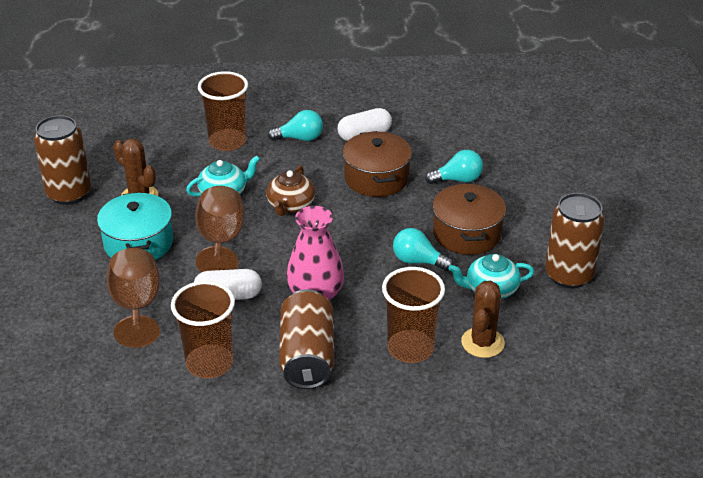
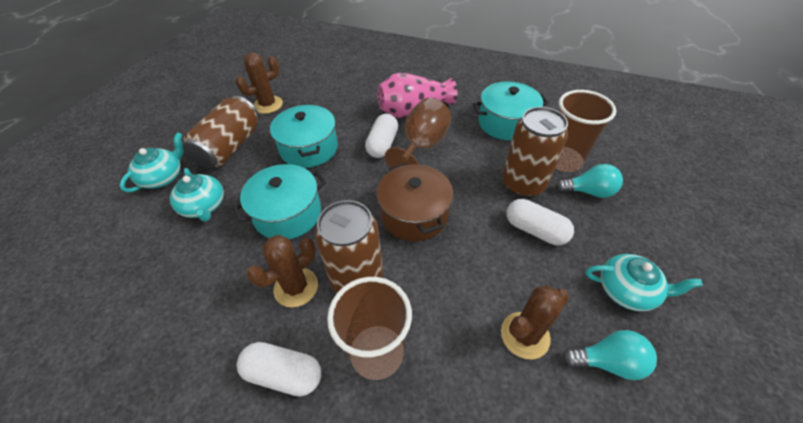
brown cactus: [113,138,158,196] [461,281,505,358] = 2 -> [236,52,283,114] [247,235,318,307] [501,285,569,360] = 3
brown cup: [171,281,235,378] [198,71,248,151] [382,267,445,363] = 3 -> [327,277,412,380] [555,90,617,172] = 2
brown goblet: [107,248,160,348] [195,186,244,272] = 2 -> [385,98,451,167] = 1
brown pot: [343,131,412,197] [433,183,506,255] = 2 -> [377,163,453,241] = 1
brown teapot: [266,165,315,216] = 1 -> none = 0
turquoise light bulb: [268,110,323,141] [393,228,453,271] [425,150,483,184] = 3 -> [556,164,623,198] [563,330,657,380] = 2
turquoise pot: [97,192,173,260] = 1 -> [233,164,326,239] [270,105,338,168] [473,82,549,140] = 3
turquoise teapot: [186,155,260,196] [448,254,534,299] = 2 -> [120,132,184,192] [170,168,224,222] [586,254,703,312] = 3
white capsule: [193,269,262,300] [337,108,392,141] = 2 -> [237,342,321,397] [365,114,398,158] [507,199,574,245] = 3

